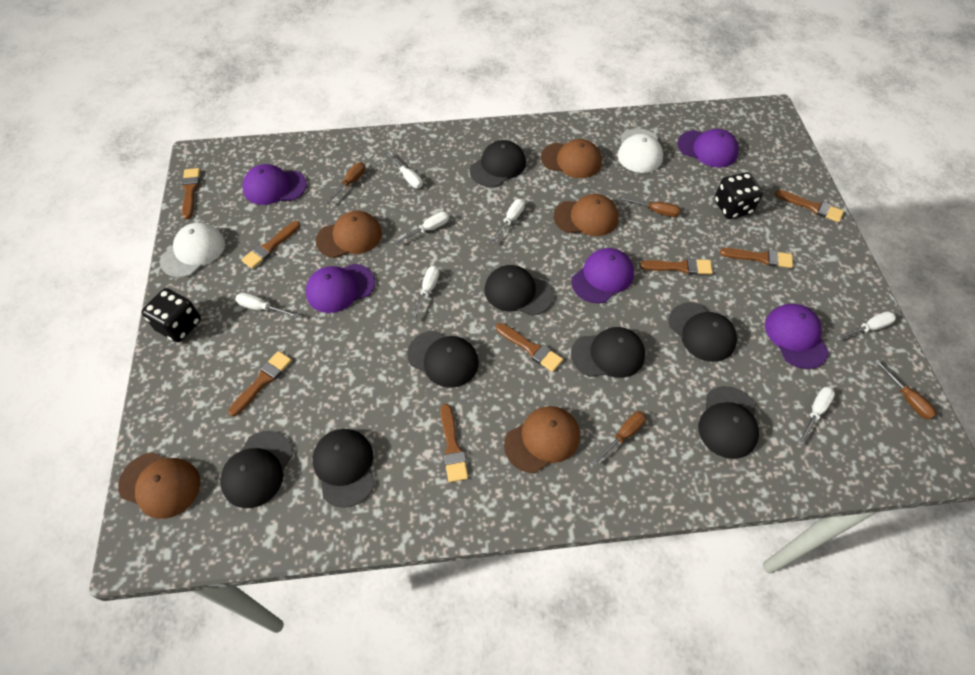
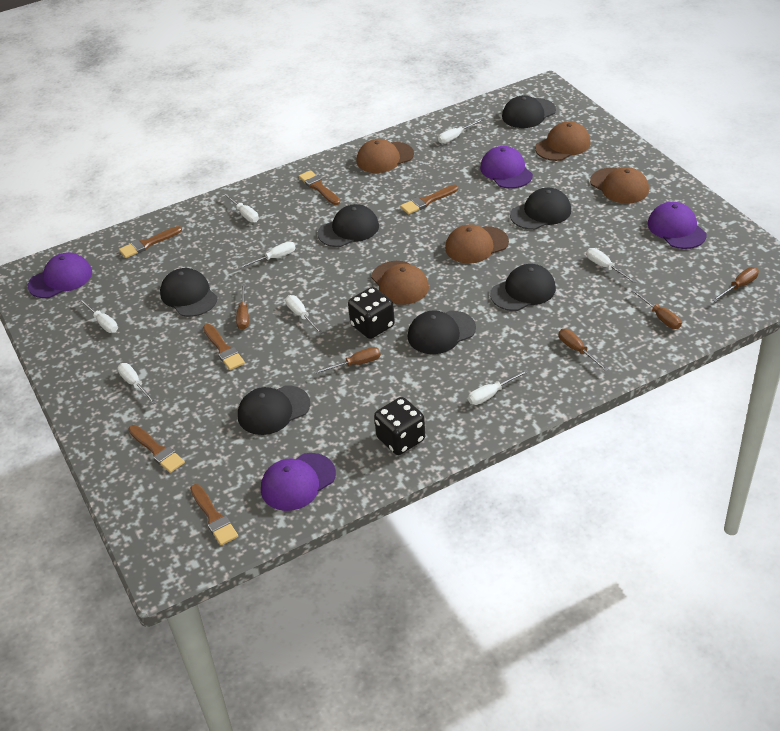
black cap: [220,431,293,508] [313,429,375,508] [407,331,479,388] [470,140,526,187] [485,265,554,316] [571,327,645,378] [668,302,737,362] [698,386,759,459] = 8 -> [160,268,218,317] [238,385,310,435] [318,204,379,247] [408,310,476,354] [490,264,556,311] [502,95,556,128] [510,188,571,230] = 7
brown brush: [181,168,200,219] [228,351,292,416] [241,221,300,269] [441,404,468,482] [496,323,563,372] [640,258,713,275] [720,248,793,268] [775,190,844,222] = 8 -> [119,226,182,258] [128,425,185,473] [190,484,238,545] [203,324,245,370] [299,170,340,205] [400,185,458,214] = 6
brown screwdriver: [326,162,365,204] [592,411,646,466] [618,197,680,217] [875,360,937,420] = 4 -> [236,284,249,330] [314,347,381,374] [559,329,608,371] [632,289,682,329] [712,267,759,302] = 5
purple cap: [243,164,307,205] [306,264,375,313] [571,248,634,303] [677,129,739,167] [765,304,829,369] = 5 -> [28,252,92,298] [261,453,336,511] [480,146,533,189] [648,202,707,249] = 4
white cap: [160,223,225,278] [618,128,663,173] = 2 -> none = 0
white screwdriver: [235,293,299,317] [385,151,423,188] [394,212,449,245] [411,266,439,321] [490,199,525,244] [798,387,835,445] [836,311,896,341] = 7 -> [79,299,118,333] [118,363,157,404] [223,192,259,223] [238,241,296,269] [285,295,323,334] [438,119,483,143] [468,369,529,405] [586,248,637,283] = 8

